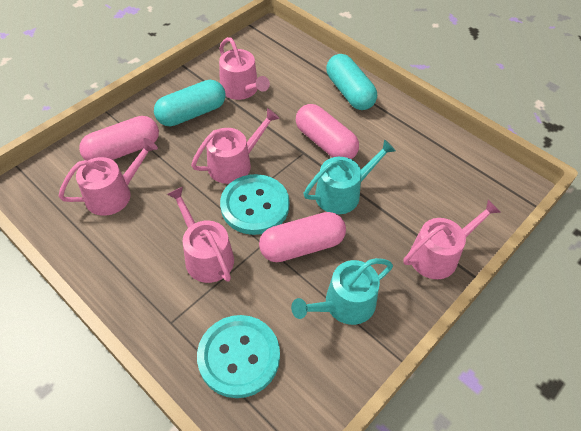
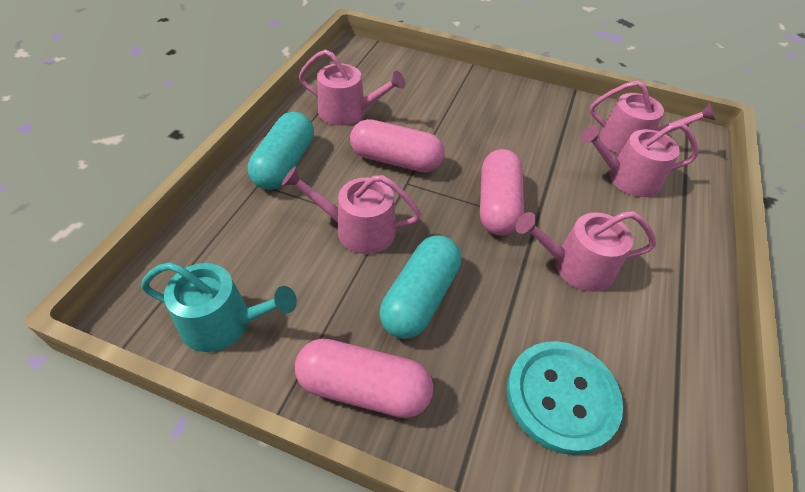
turquoise button: [197,315,280,398] [220,174,289,235] = 2 -> [507,341,623,455] = 1
turquoise watering can: [291,258,393,325] [303,139,396,214] = 2 -> [141,262,297,352] = 1

